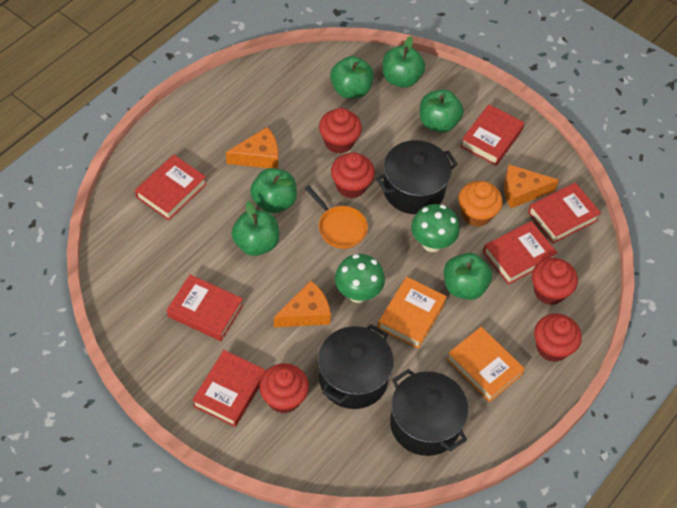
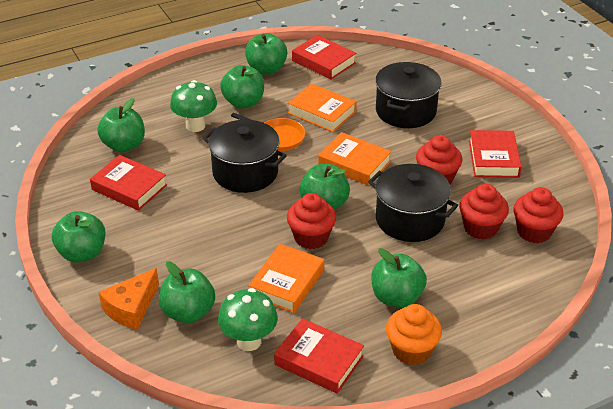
green apple: [231,201,279,256] [250,168,297,213] [330,56,374,98] [382,36,425,88] [420,89,464,133] [444,253,492,300] = 6 -> [52,211,105,263] [97,98,145,152] [159,261,215,323] [220,65,264,109] [245,33,287,75] [300,164,350,209] [371,248,427,308] = 7
orange book: [378,277,447,349] [446,327,525,402] = 2 -> [248,244,324,313] [288,83,357,132] [318,132,392,186] = 3
orange cheese: [226,127,278,169] [274,281,331,327] [504,164,559,208] = 3 -> [99,268,159,330] = 1
red book: [135,155,207,220] [167,275,243,341] [192,350,266,427] [460,104,524,166] [483,221,558,285] [528,183,601,244] = 6 -> [90,155,167,211] [274,318,364,394] [292,35,356,80] [469,130,522,178] = 4
red cupcake: [259,363,309,413] [319,108,362,154] [331,152,375,199] [532,258,578,305] [534,314,582,362] = 5 -> [287,193,336,249] [416,135,462,184] [459,184,509,240] [513,187,563,243] = 4

